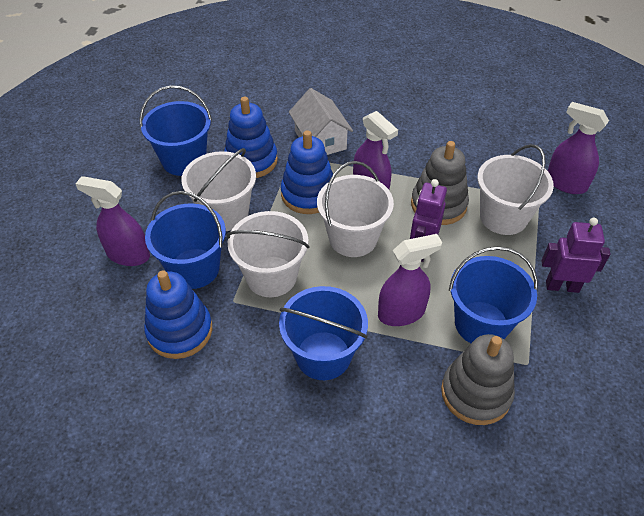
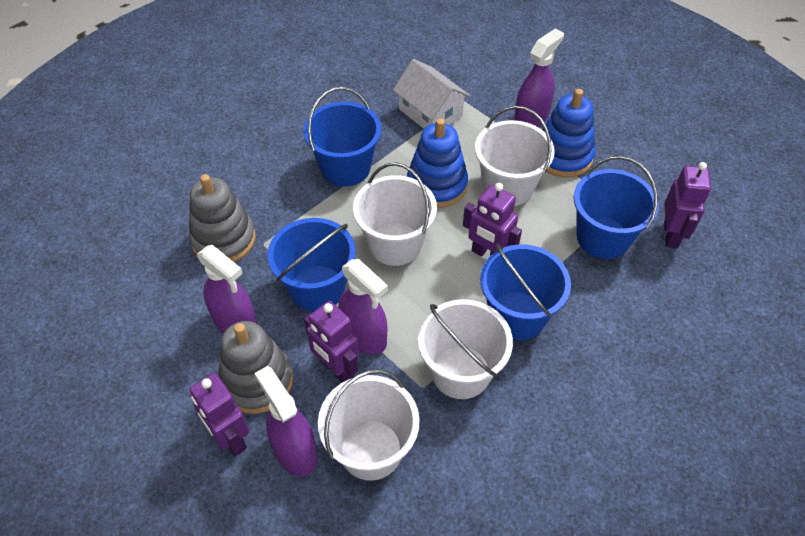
blue stacking toy: [144,271,212,359] [224,97,278,178] [281,130,333,214] = 3 -> [407,118,468,208] [542,89,595,178] = 2
purple robot: [410,179,447,262] [541,218,611,293] = 2 -> [189,373,249,456] [304,301,359,383] [463,183,522,256] [664,162,711,248] = 4

